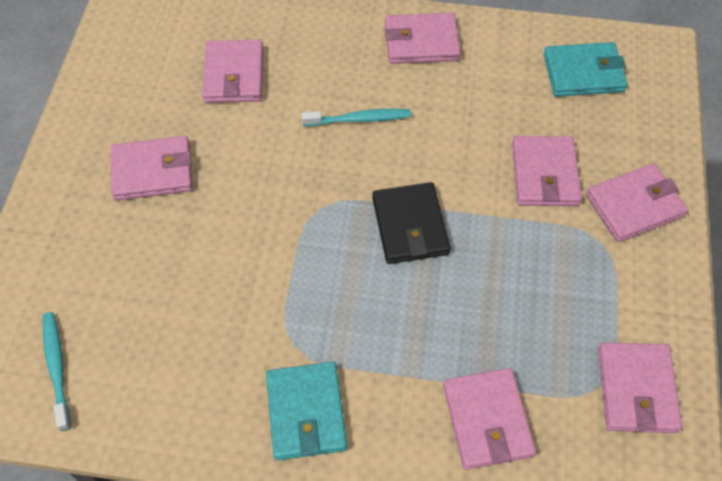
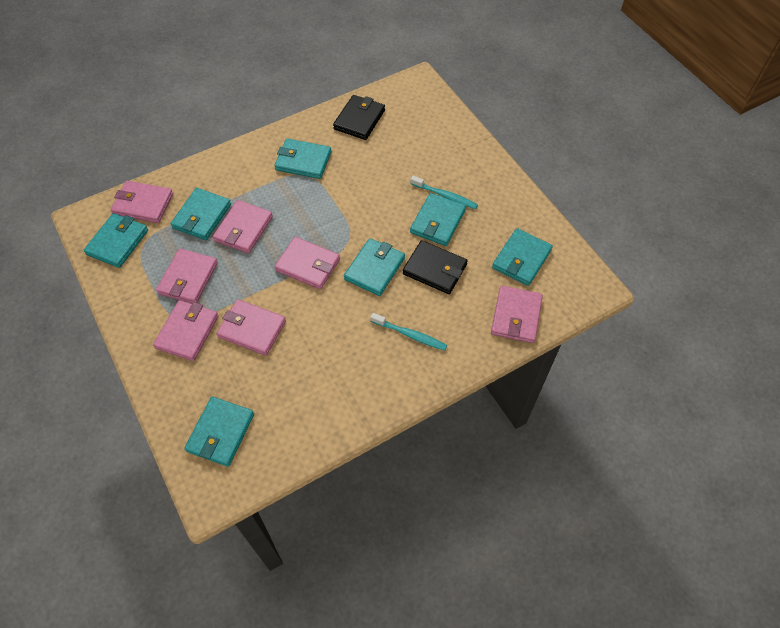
black wallet: [372,182,451,264] = 1 -> [333,95,385,140] [403,240,468,294] = 2
turquoise wallet: [266,362,347,460] [544,42,628,97] = 2 -> [84,213,148,268] [171,188,231,240] [184,397,254,467] [274,138,331,179] [344,238,405,296] [410,193,466,246] [492,228,553,286] = 7

